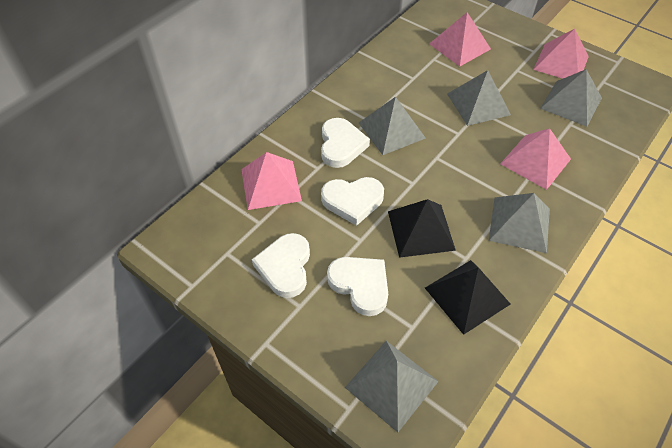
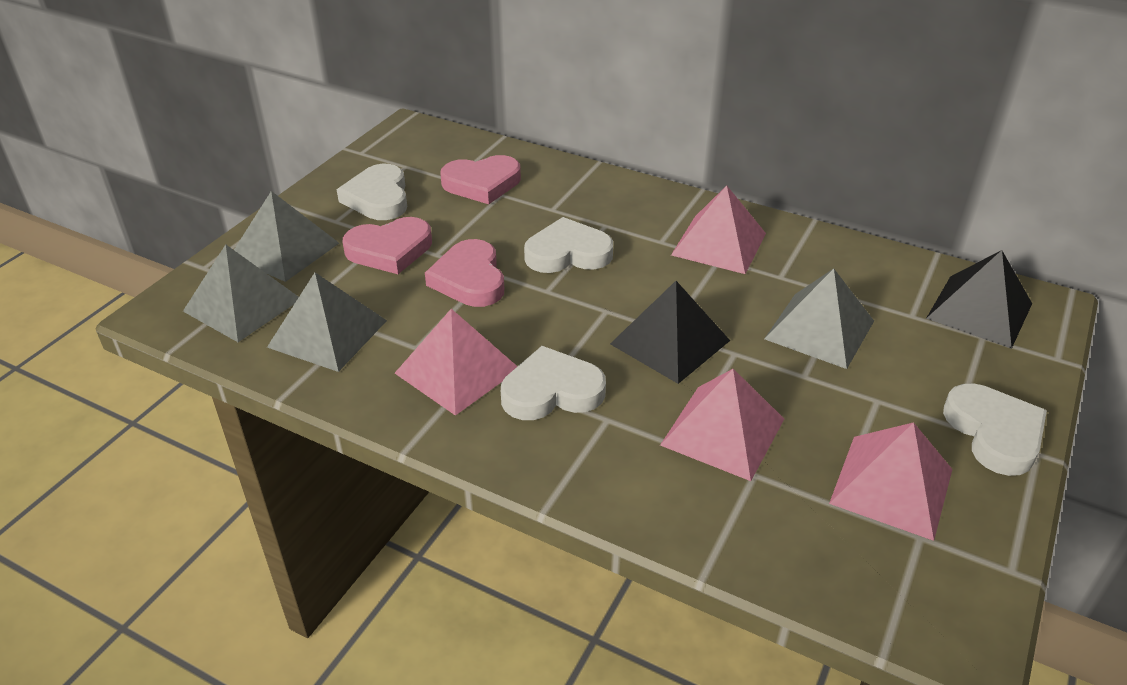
grey pyramid: [345,341,439,432] [359,97,426,155] [447,70,511,126] [489,193,550,253] [540,69,602,127] = 5 -> [183,244,299,342] [234,191,339,282] [267,273,387,372] [764,269,874,369] = 4
pink heart: none = 0 -> [343,217,432,274] [425,239,504,307] [440,155,521,204] = 3

